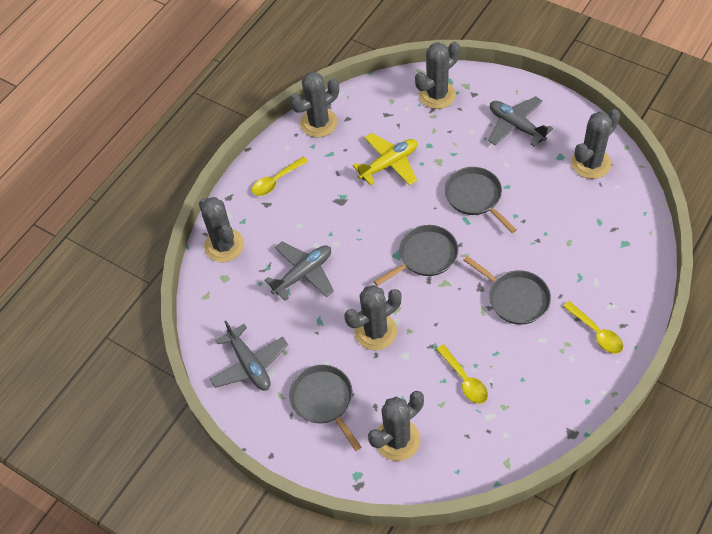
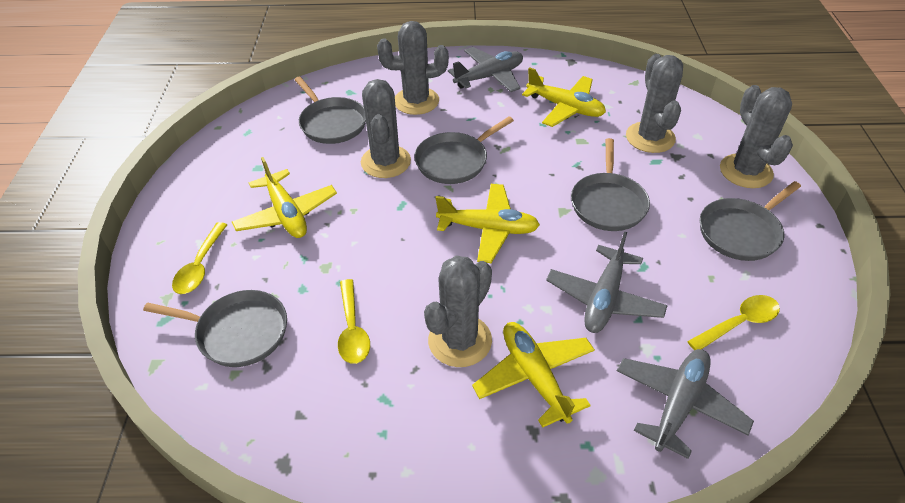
grey cactus: [199,197,244,262] [289,71,339,137] [344,285,401,350] [368,391,424,461] [415,42,460,109] [571,109,620,179] = 6 -> [361,79,411,178] [377,21,449,115] [424,255,492,367] [626,54,683,153] [720,85,793,188] = 5
grey pan: [289,365,361,451] [374,225,458,286] [445,167,517,233] [463,256,551,325] = 4 -> [143,290,287,367] [294,77,366,144] [414,116,514,184] [571,138,650,231] [700,181,801,261] = 5
yellow plane: [353,133,417,185] = 1 -> [232,157,337,238] [436,184,540,263] [472,322,595,428] [522,67,606,127] = 4

